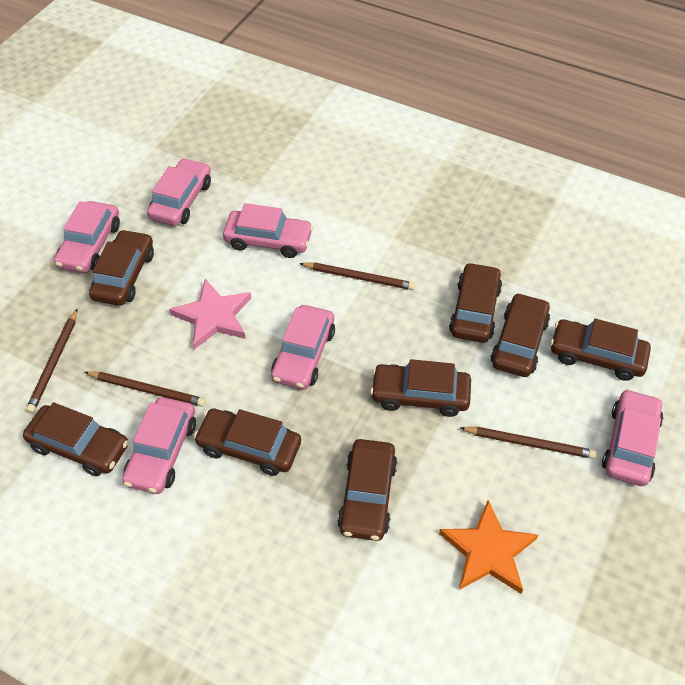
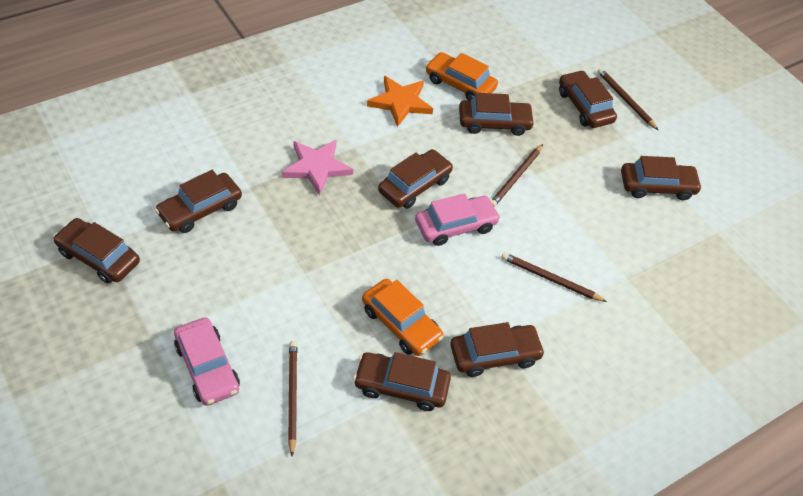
orange car: none = 0 -> [362,279,444,356] [426,52,498,101] = 2
pink car: [54,201,120,273] [122,397,196,494] [147,158,211,226] [223,203,313,258] [271,305,335,390] [602,389,663,486] = 6 -> [174,317,240,406] [415,193,500,246] = 2

